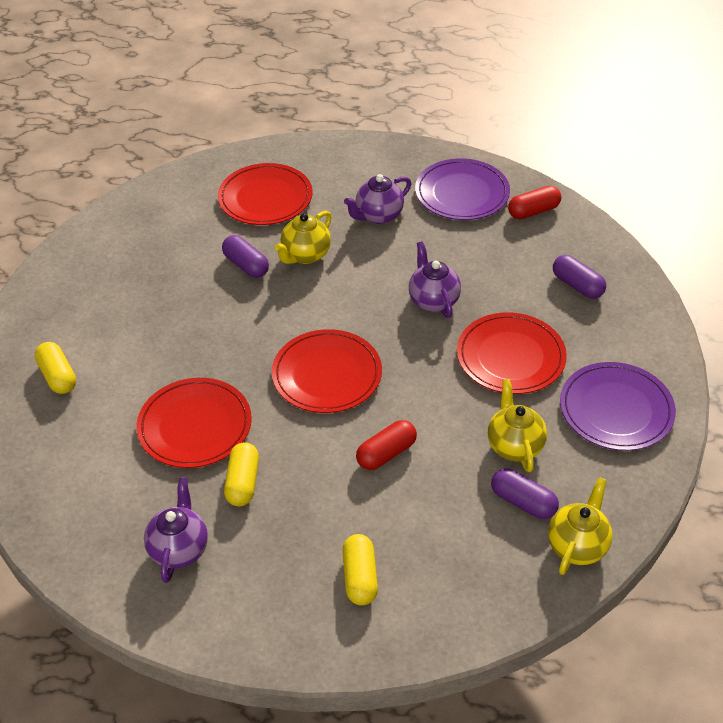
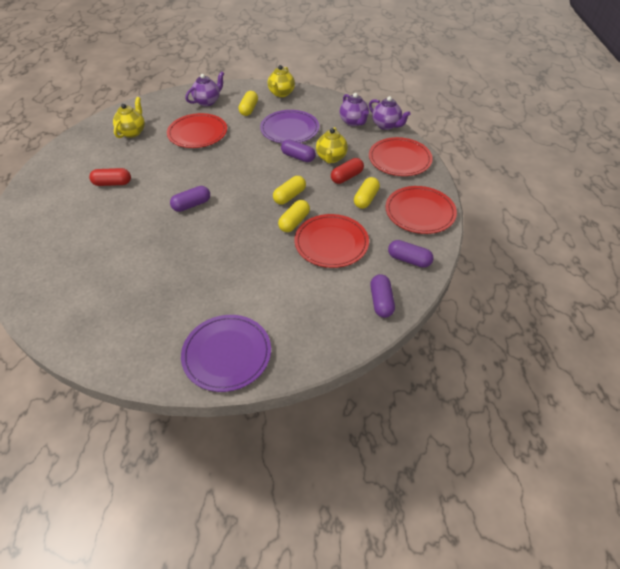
purple capsule: [222,235,269,278] [491,469,559,519] [553,255,606,299] = 3 -> [170,186,210,212] [281,139,316,162] [370,274,395,318] [388,240,434,268] = 4
yellow capsule: [35,342,76,394] [224,442,259,507] [342,534,378,605] = 3 -> [238,91,258,116] [273,176,306,205] [278,200,310,232] [354,177,380,209] = 4

